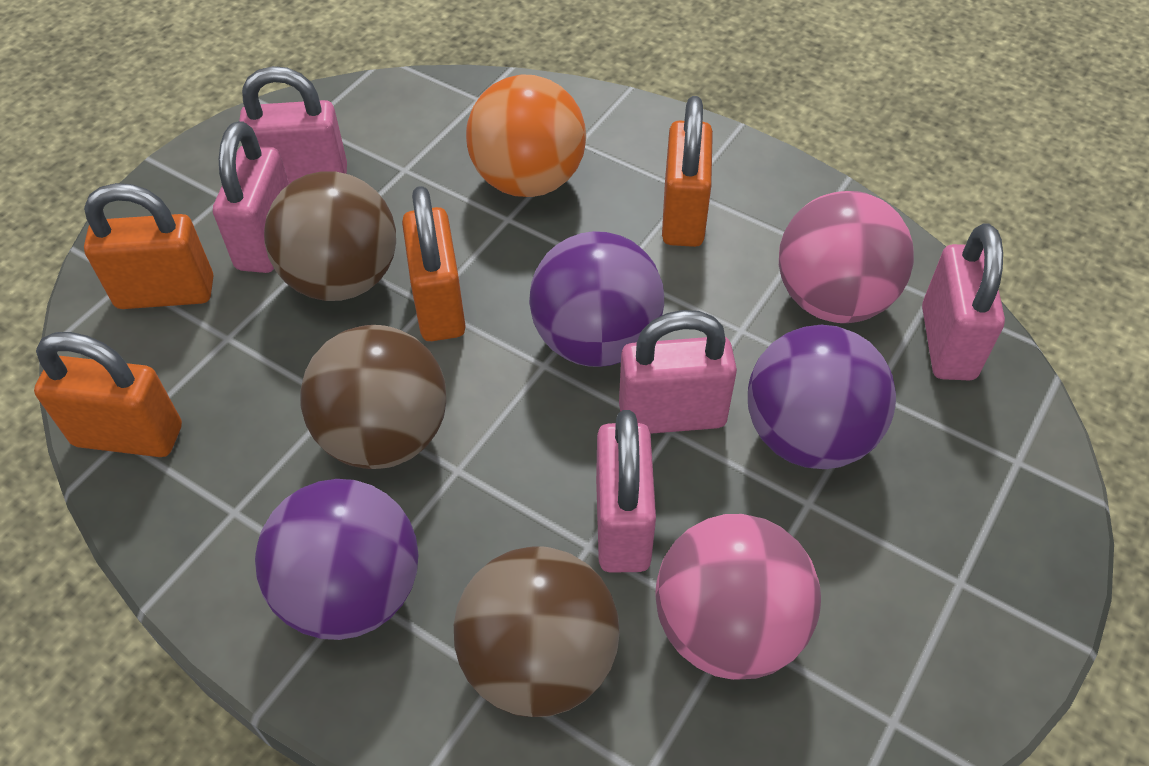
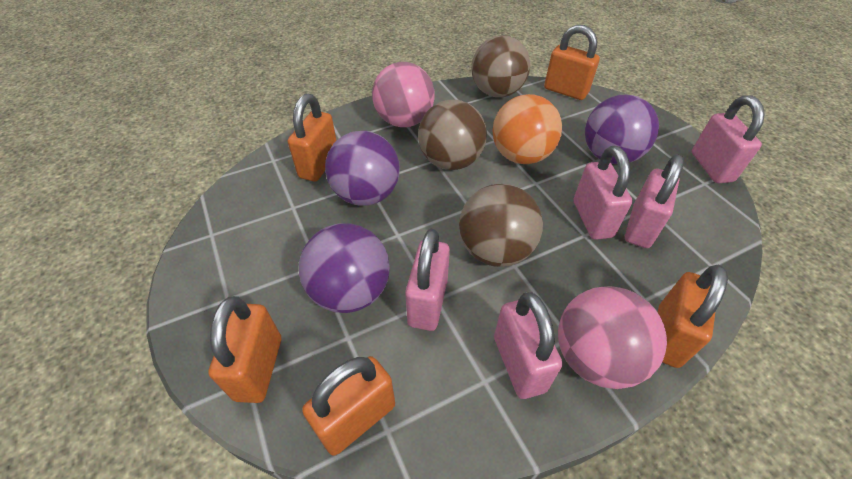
orange padlock: [34,332,182,457] [84,183,213,309] [402,186,466,341] [662,96,713,247] = 4 -> [208,296,281,403] [288,94,337,182] [302,356,395,456] [544,25,600,100] [657,265,728,368] = 5

